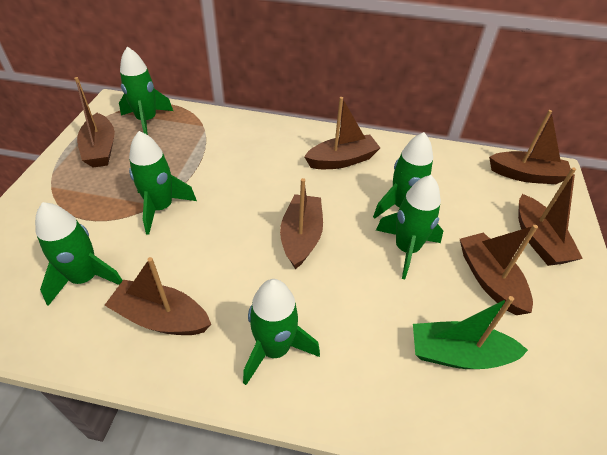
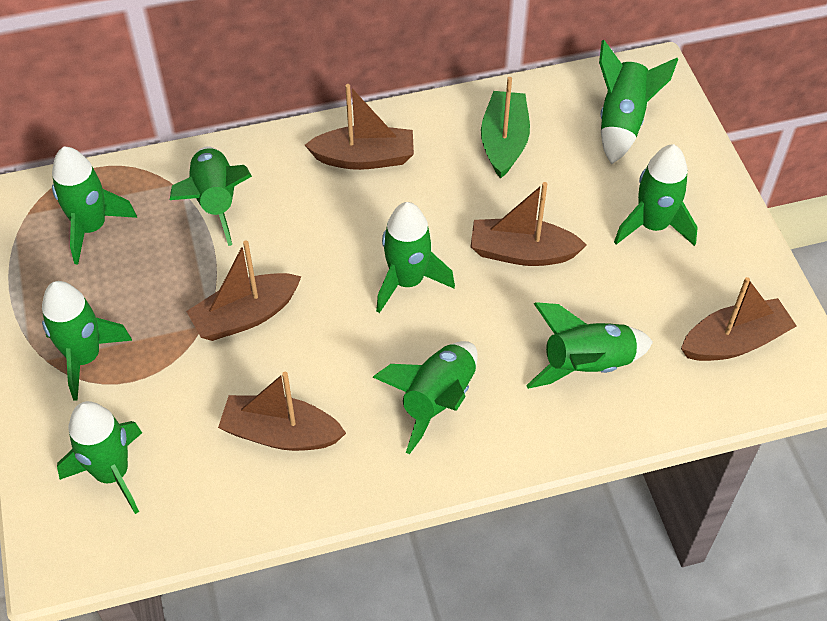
brown boat: [74,77,115,168] [104,257,211,335] [280,178,323,269] [304,97,380,169] [460,225,538,315] [489,110,571,184] [518,167,583,266] = 7 -> [186,240,302,341] [218,372,346,451] [305,84,414,170] [471,182,587,266] [681,277,796,361] = 5
green rocket: [35,202,123,306] [119,46,173,135] [129,131,197,235] [243,279,320,385] [373,132,433,219] [376,175,443,279] = 6 -> [42,281,132,401] [52,147,137,264] [57,401,142,514] [170,146,252,246] [373,341,478,454] [376,202,455,313] [526,302,653,389] [599,40,678,165] [614,144,698,246] = 9

